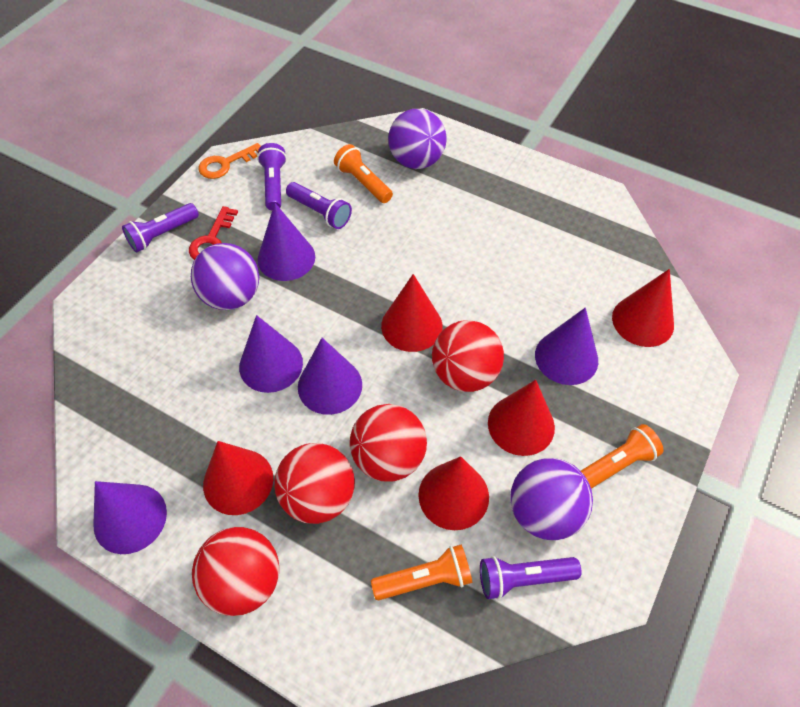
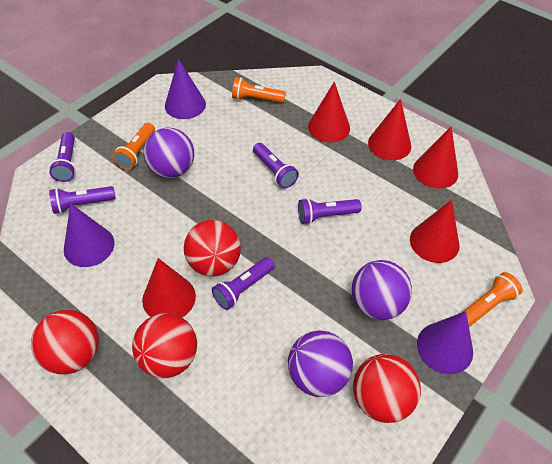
orange key: [198,143,261,179] = 1 -> none = 0
purple cone: [93,481,167,554] [239,315,303,393] [258,203,315,281] [298,338,362,415] [535,308,598,385] = 5 -> [64,203,114,267] [165,59,206,119] [417,311,473,374] = 3
purple flashlight: [122,203,199,253] [257,143,287,210] [286,182,352,229] [480,556,582,600] = 4 -> [49,132,76,182] [49,186,116,214] [212,257,275,310] [253,143,299,188] [298,198,362,224] = 5
red key: [189,206,238,260] = 1 -> none = 0

